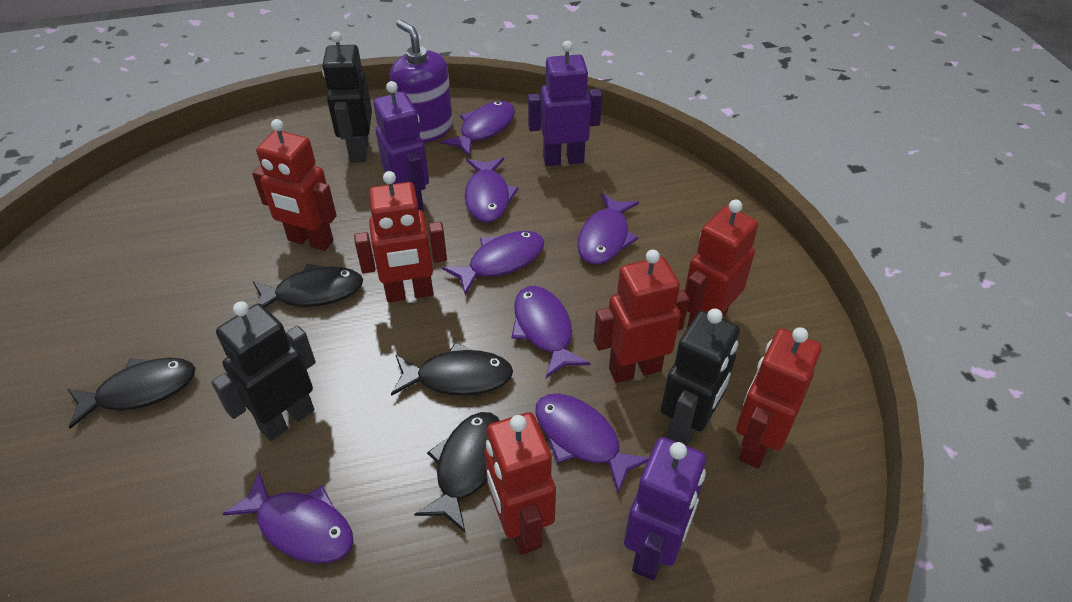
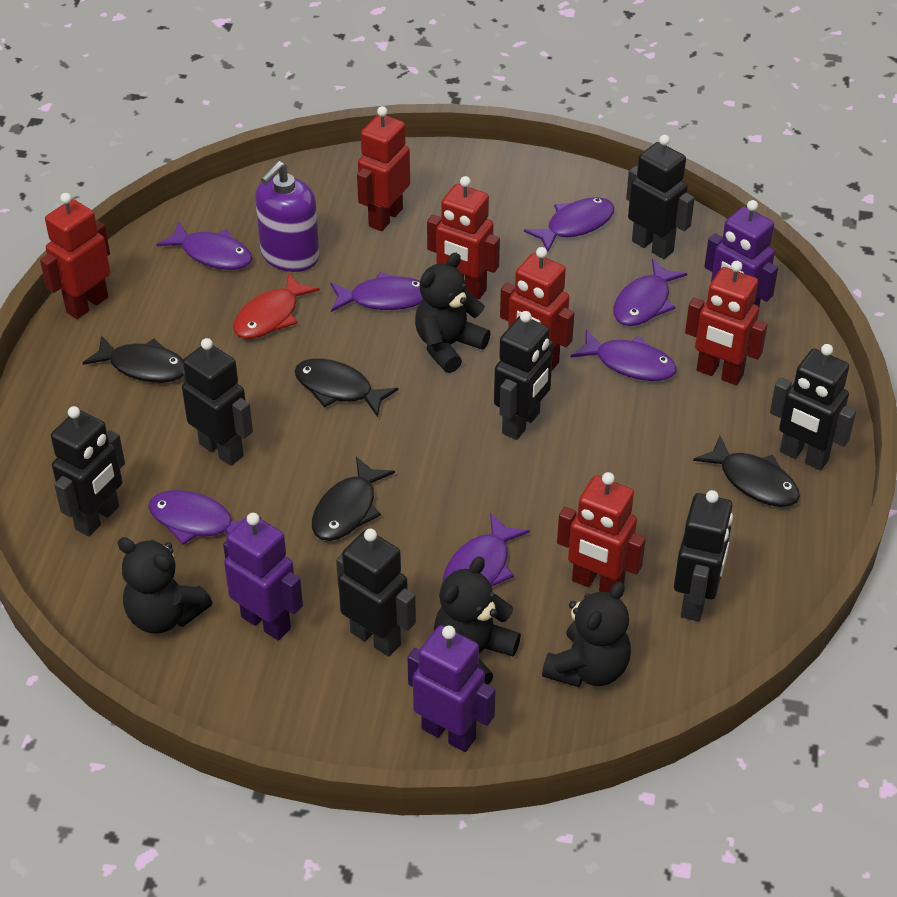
black robot: [211,301,316,441] [322,31,372,163] [661,309,740,446] = 3 -> [51,406,125,536] [182,338,253,466] [336,529,416,657] [494,311,553,440] [626,135,695,259] [674,490,733,621] [770,344,856,470] = 7
black teddy bear: none = 0 -> [117,537,212,633] [415,253,491,373] [434,556,521,685] [542,581,631,687] = 4
red fish: none = 0 -> [233,273,320,339] = 1

